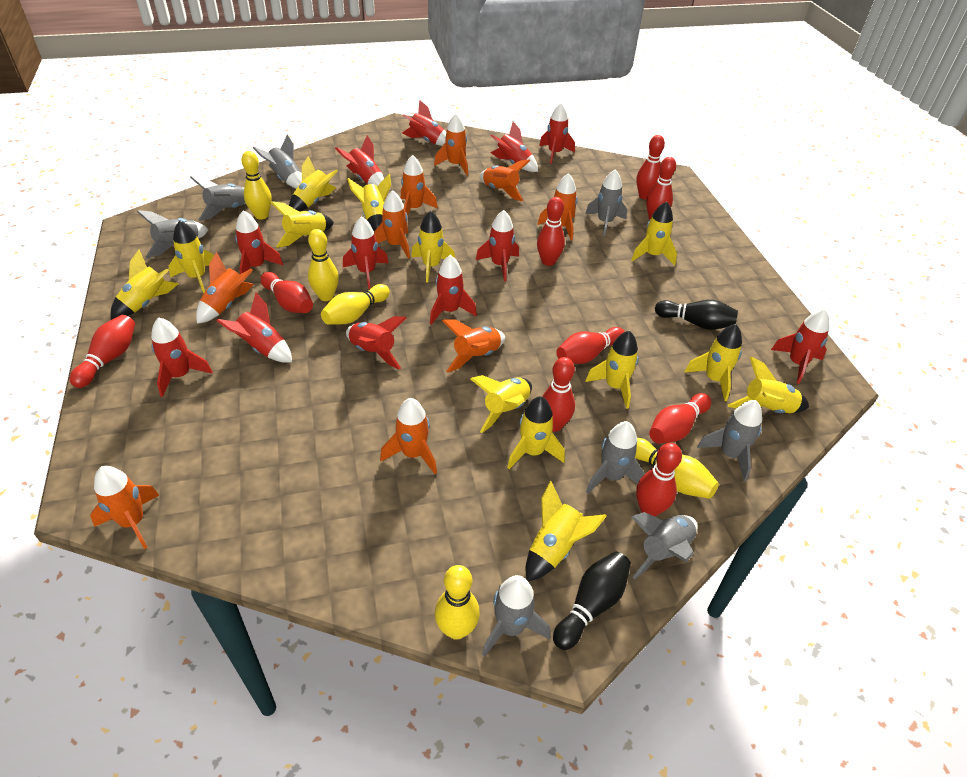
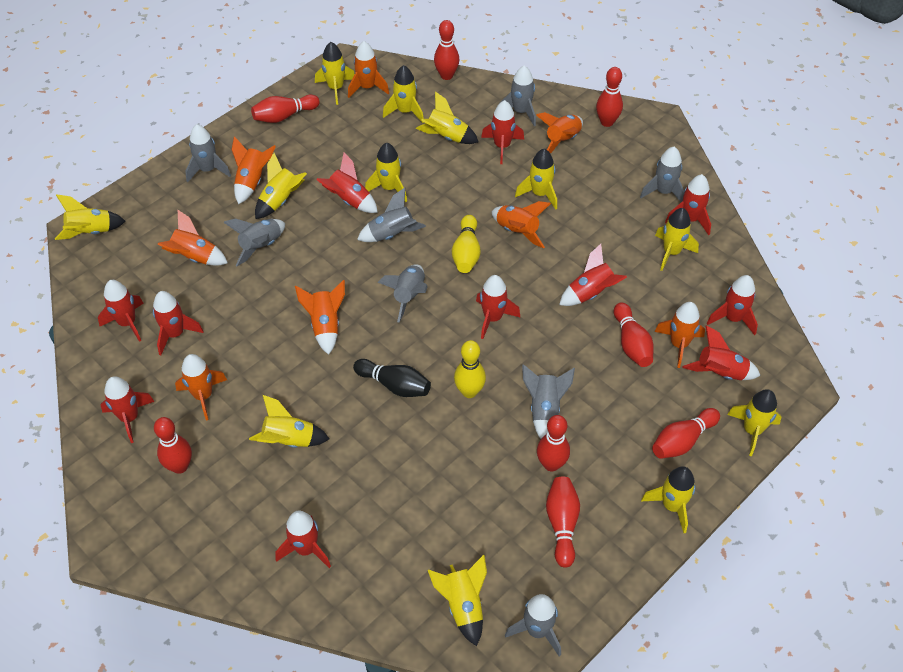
black bowling pin: [553,551,631,650] [655,300,738,330] = 2 -> [353,359,431,397] = 1
orange rocket: [90,466,159,549] [196,252,254,324] [374,190,410,259] [380,398,437,474] [401,155,438,216] [434,113,468,175] [442,319,505,372] [480,160,530,201] [537,173,577,240] = 9 -> [157,209,228,266] [175,354,227,421] [231,136,276,204] [295,280,345,355] [348,41,389,98] [492,201,551,249] [536,112,583,153] [655,302,705,368] = 8
red bowling pin: [69,315,135,388] [260,272,313,313] [537,197,565,266] [542,357,575,432] [556,327,625,364] [636,135,665,200] [636,443,682,517] [646,157,676,220] [649,393,711,444] = 9 -> [154,417,192,474] [251,95,320,123] [434,20,459,80] [537,415,570,471] [546,477,580,568] [596,67,623,127] [614,302,654,367] [652,408,720,459] = 8
red rocket: [151,317,213,397] [217,292,292,363] [235,210,283,274] [335,136,384,186] [343,216,388,289] [346,316,406,370] [402,100,446,146] [430,255,477,325] [476,210,519,281] [490,122,538,172] [539,103,575,164] [771,309,829,384] = 12 -> [98,280,144,342] [101,376,155,443] [153,291,204,355] [275,511,331,568] [316,152,378,213] [476,275,521,339] [481,100,524,164] [559,244,627,306] [665,174,711,235] [682,325,761,380] [707,275,758,335] = 11
yellow bowling pin: [241,151,272,219] [308,229,339,301] [321,284,390,324] [435,565,480,640] [635,438,719,499] = 5 -> [452,215,481,273] [454,340,486,398] = 2
yellow rocket: [111,250,178,320] [168,221,214,293] [271,201,334,248] [289,156,338,212] [347,174,391,231] [411,211,455,282] [470,375,532,433] [507,396,565,469] [526,481,607,581] [585,331,639,409] [631,201,677,266] [684,324,742,401] [728,357,809,413] = 13 -> [55,194,125,240] [249,395,329,448] [255,153,307,219] [315,42,355,105] [365,143,407,202] [383,65,424,123] [416,91,478,144] [428,555,487,646] [515,149,557,210] [641,466,696,533] [655,208,699,271] [727,389,781,456] = 12

